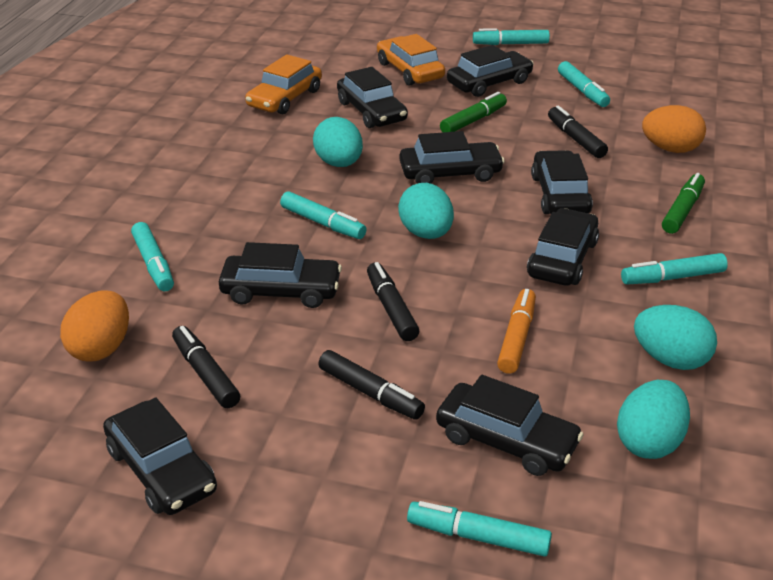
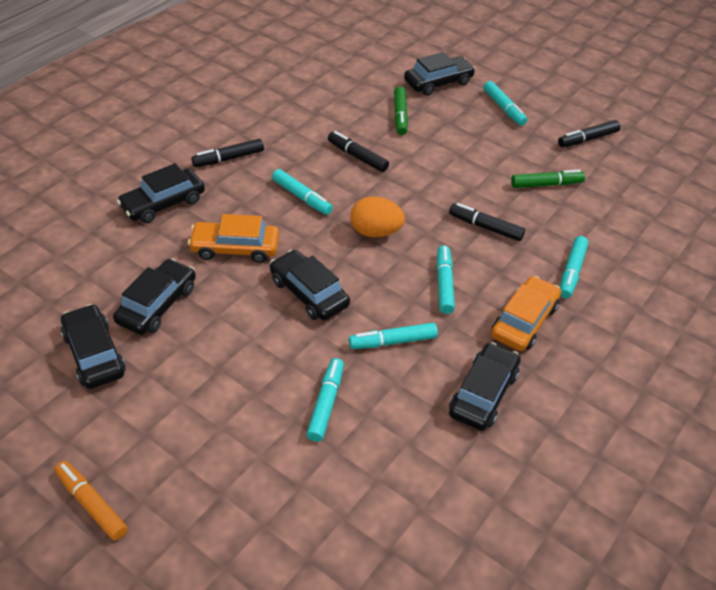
black car: [103,398,217,515] [219,242,342,308] [337,67,408,128] [399,131,505,184] [436,375,584,476] [447,45,534,97] [527,208,599,286] [531,150,593,214] = 8 -> [61,304,126,389] [113,259,196,335] [117,163,205,223] [270,250,350,321] [404,52,475,96] [449,342,521,431] = 6
orange egg: [60,290,129,361] [642,105,706,153] = 2 -> [350,196,405,237] = 1
turquoise egg: [313,117,363,167] [398,183,454,239] [617,380,690,459] [634,305,717,370] = 4 -> none = 0

